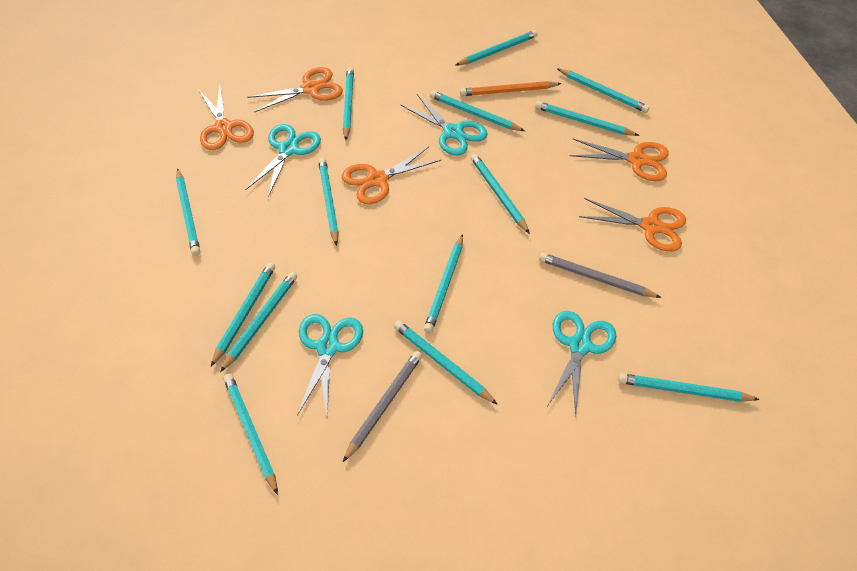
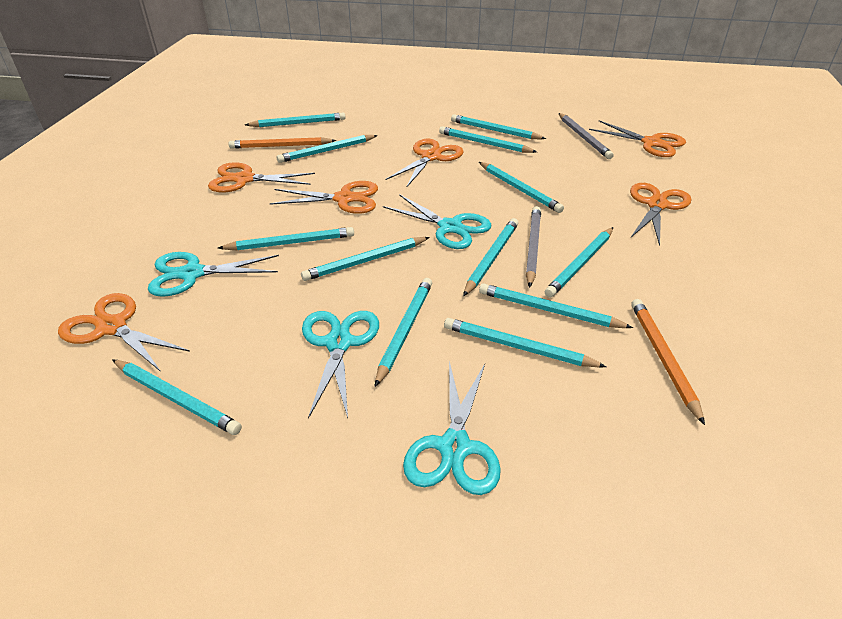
orange pencil: [460,81,562,96] = 1 -> [228,137,336,148] [631,299,705,425] = 2
orange scissors: [198,85,254,150] [247,67,343,112] [342,147,441,204] [570,139,669,181] [579,198,686,252] = 5 -> [58,293,190,372] [208,162,315,193] [270,181,378,214] [386,139,464,187] [589,120,686,157] [630,183,692,246] = 6
turquoise pencil: [176,168,200,256] [211,262,275,366] [220,272,297,372] [223,374,278,495] [318,158,339,246] [343,67,354,140] [394,321,498,405] [424,234,463,333] [430,91,525,131] [456,30,538,65] [471,154,530,234] [535,101,639,136] [557,68,650,113] [618,373,760,402] = 14 -> [112,359,242,435] [218,227,354,251] [245,113,346,127] [277,135,378,163] [301,237,430,281] [375,278,432,387] [439,126,537,153] [444,318,606,367] [451,114,546,139] [463,218,518,297] [479,162,564,213] [479,283,633,328] [545,227,613,298] = 13

